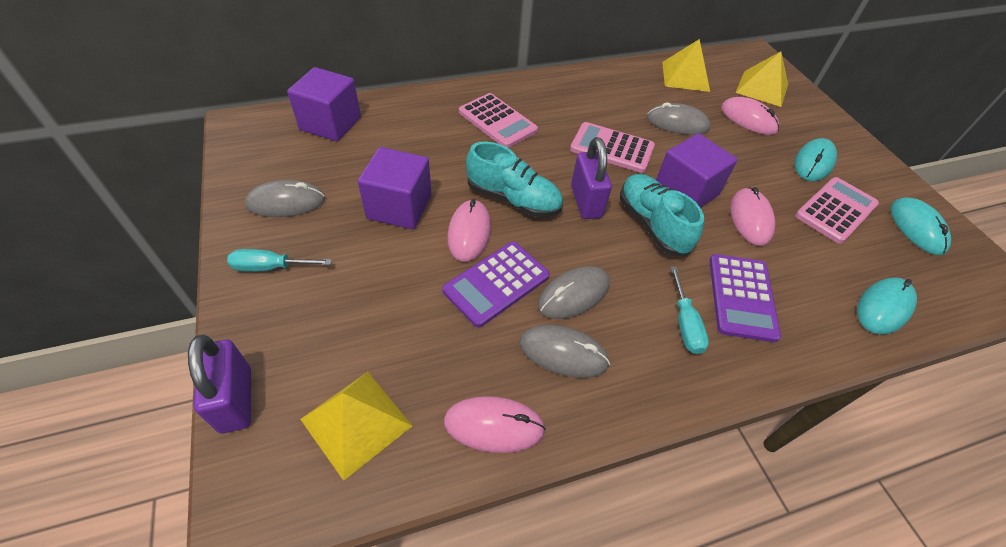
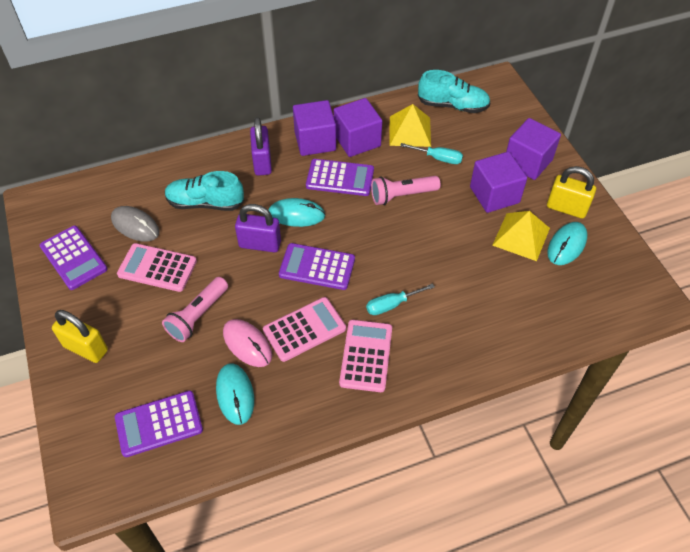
grey mouse: [245,180,325,217] [519,325,610,378] [538,266,610,319] [647,102,711,135] = 4 -> [111,206,160,242] = 1
pink flashlight: none = 0 -> [162,277,228,342] [371,176,441,205] = 2
pink mouse: [444,396,546,453] [447,199,491,262] [721,97,780,135] [730,187,775,246] = 4 -> [223,319,272,367] = 1
purple calculator: [442,242,550,328] [709,254,781,342] = 2 -> [40,226,108,290] [115,390,203,457] [279,243,355,290] [306,159,374,196] = 4
purple cube: [287,67,361,141] [358,147,432,229] [656,133,738,208] = 3 -> [293,100,336,156] [334,98,382,157] [470,152,527,213] [506,118,561,180] = 4
yellow padlock: none = 0 -> [52,310,108,363] [547,166,596,219] = 2
yellow pyramid: [300,372,412,481] [662,39,710,92] [735,51,788,107] = 3 -> [390,104,431,147] [492,211,550,261] = 2

